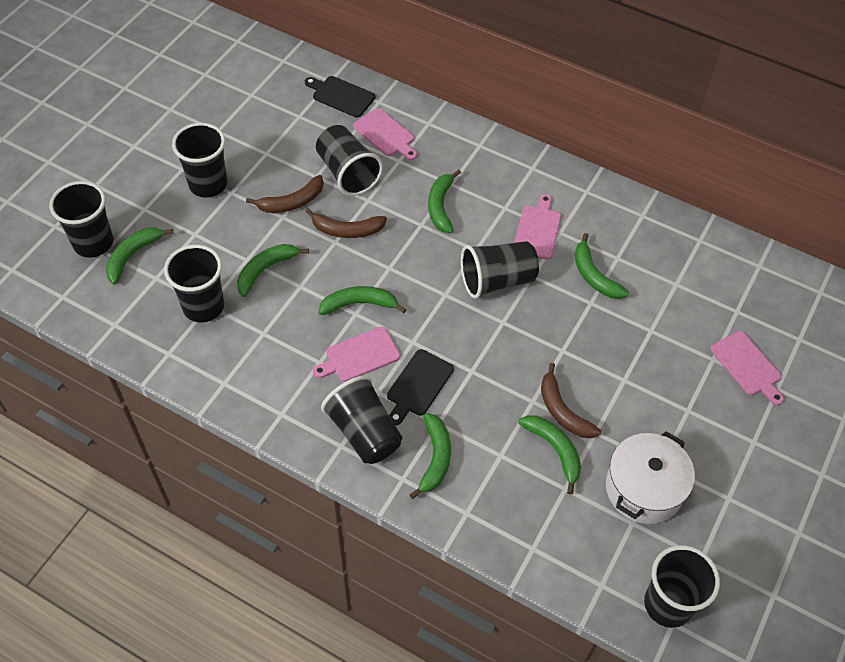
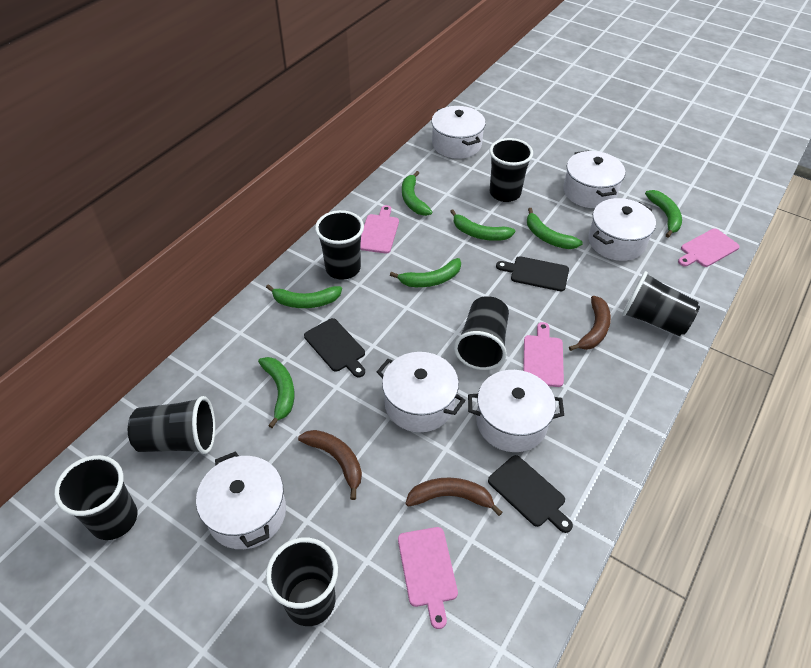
black cutting board: [305,76,375,117] [387,349,454,425] = 2 -> [304,318,365,377] [488,455,573,533] [496,256,569,291] = 3
white pot: [606,431,695,524] = 1 -> [196,451,286,549] [377,352,466,432] [432,106,486,159] [468,370,564,452] [563,151,625,208] [588,198,656,261] = 6

